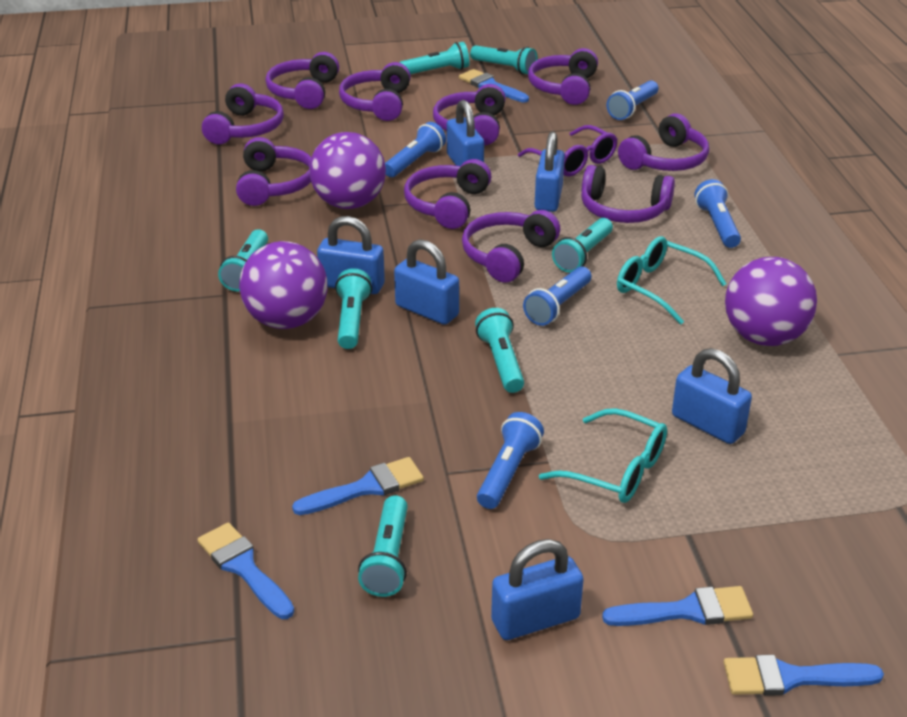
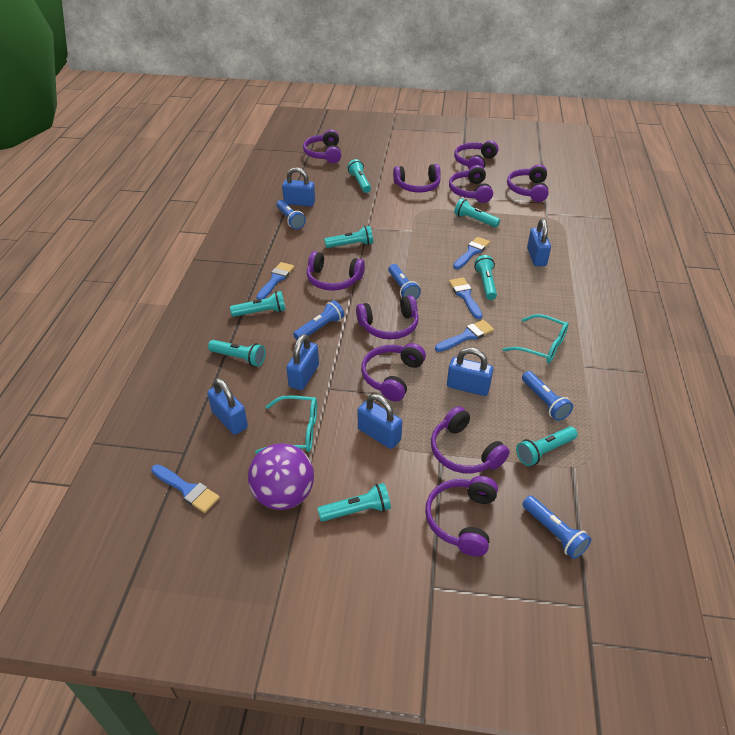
purple ball: [239,241,328,329] [309,132,386,209] [725,257,817,346] = 3 -> [248,443,314,510] = 1
purple glasses: [518,125,618,177] = 1 -> none = 0
turquoise flashlight: [218,229,268,291] [335,268,372,349] [358,495,408,597] [399,42,470,74] [470,45,538,75] [475,308,524,393] [552,218,613,272] = 7 -> [208,340,266,367] [230,291,286,317] [317,483,391,522] [324,226,373,248] [347,159,371,193] [454,198,500,228] [474,255,497,300] [516,426,578,466] = 8

